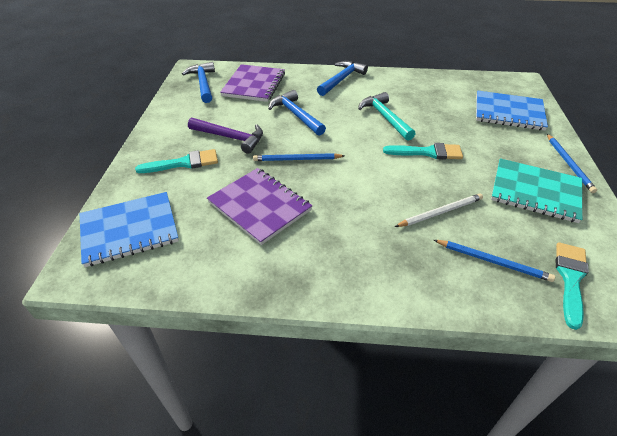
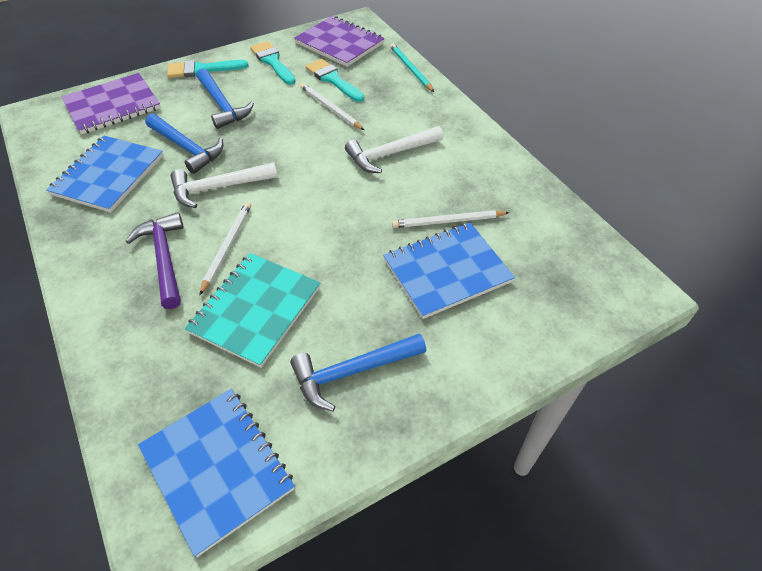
blue notebook: [79,192,179,267] [476,90,548,131] = 2 -> [46,136,163,213] [138,389,295,557] [383,223,515,319] = 3
blue pencil: [253,153,344,161] [434,240,555,282] [547,134,597,193] = 3 -> none = 0
turquoise hammer: [358,92,415,141] = 1 -> none = 0
turquoise pencil: none = 0 -> [390,43,434,92] = 1
white hammer: none = 0 -> [170,162,278,208] [345,126,443,173] = 2
white pencil: [395,193,483,227] = 1 -> [200,202,251,295] [300,83,364,130] [392,210,510,228] = 3

